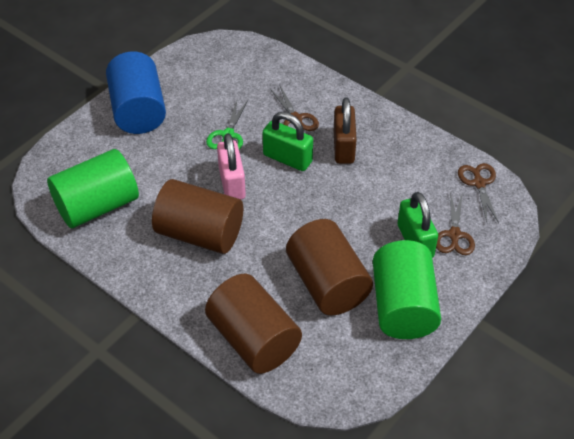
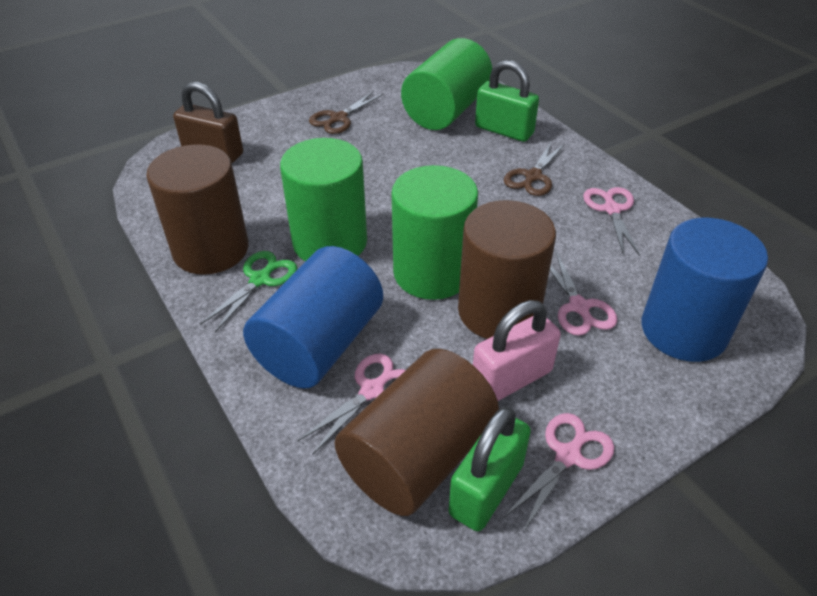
blue cylinder: [106,51,166,134] = 1 -> [243,246,383,389] [642,218,768,362] = 2
brown scissors: [270,86,319,131] [436,192,475,255] [458,163,499,223] = 3 -> [309,91,383,134] [504,142,565,196] = 2
green cylinder: [47,149,139,228] [373,240,441,339] = 2 -> [280,138,367,261] [391,165,478,300] [401,38,492,130] = 3
pink scissors: none = 0 -> [297,353,405,454] [504,413,615,532] [550,252,617,336] [583,187,640,256] = 4

